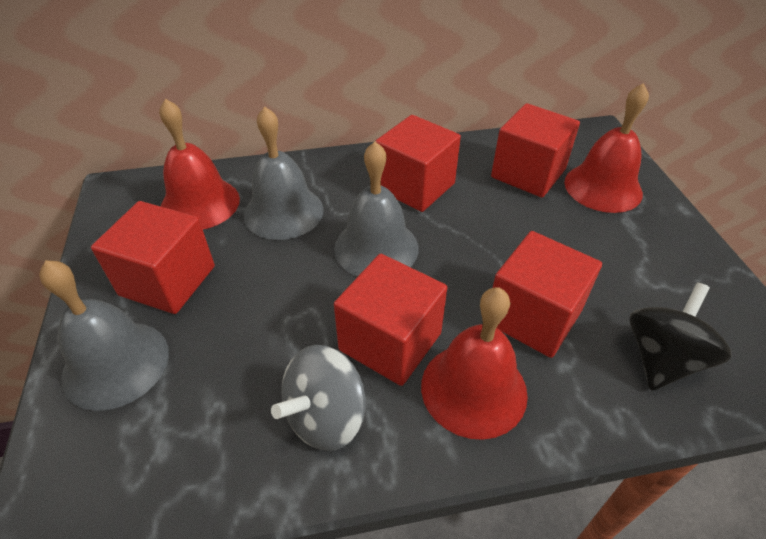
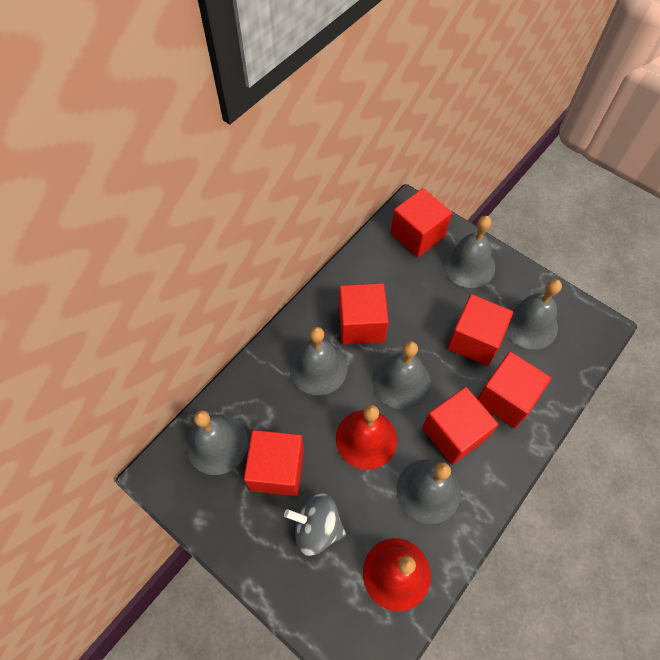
black spinning top: [629,282,732,390] = 1 -> none = 0
grey bell: [39,260,169,411] [244,107,324,240] [334,141,419,277] = 3 -> [186,410,248,475] [289,327,347,395] [372,341,431,409] [397,459,461,524] [442,216,495,288] [505,279,562,350] = 6
red bell: [159,99,240,229] [421,287,528,440] [564,83,649,213] = 3 -> [336,405,397,470] [363,538,431,611] = 2
red cube: [91,201,215,314] [334,254,447,386] [376,115,461,212] [491,103,580,198] [493,231,602,358] = 5 -> [244,430,304,496] [339,283,389,344] [391,188,452,257] [422,387,498,465] [447,294,513,366] [477,352,551,428] = 6

